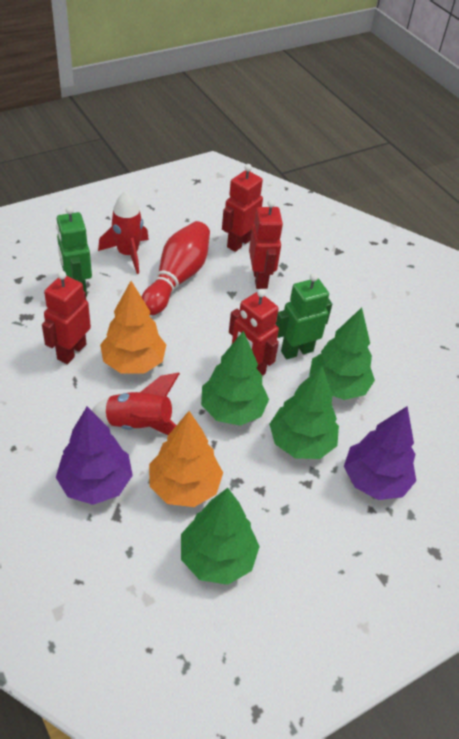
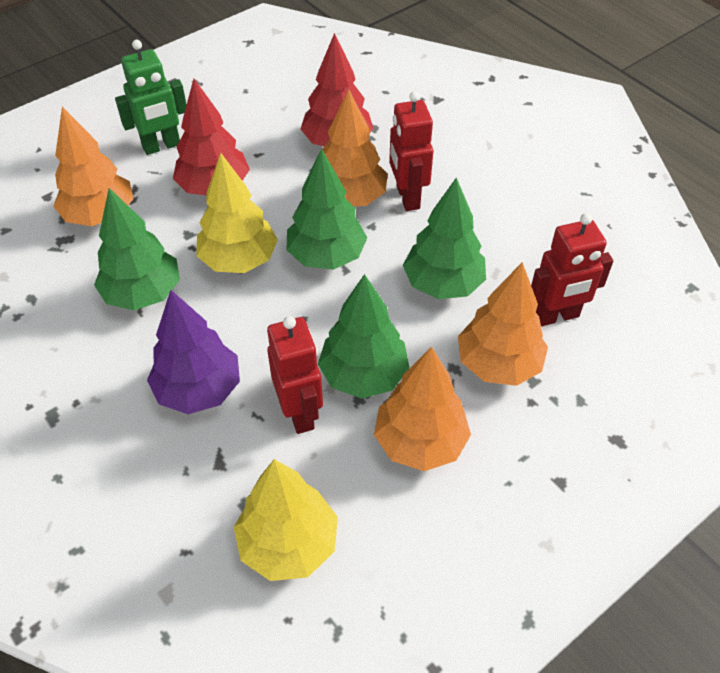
green robot: [56,206,92,297] [275,273,332,359] = 2 -> [115,40,187,155] = 1
orange tree: [100,281,166,373] [149,411,223,507] = 2 -> [53,107,133,226] [322,89,388,206] [374,346,471,471] [458,262,548,386] = 4
purple tree: [56,406,133,505] [344,406,416,500] = 2 -> [147,290,240,414] = 1
red bowling pin: [142,221,210,315] = 1 -> none = 0
red robot: [42,271,91,364] [222,164,263,252] [229,289,279,376] [249,200,283,289] = 4 -> [267,316,323,434] [389,91,433,211] [531,213,613,326] = 3
red rocket: [92,372,180,435] [98,191,149,274] = 2 -> none = 0
red tree: none = 0 -> [173,79,250,196] [301,33,374,146] = 2
yellow tree: none = 0 -> [196,153,278,273] [234,459,338,581] = 2

